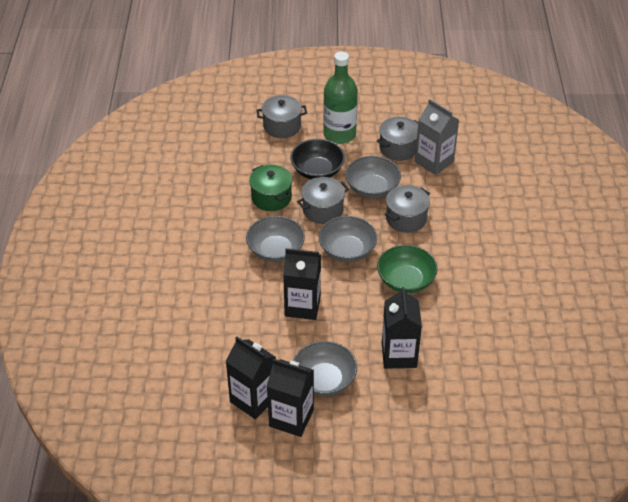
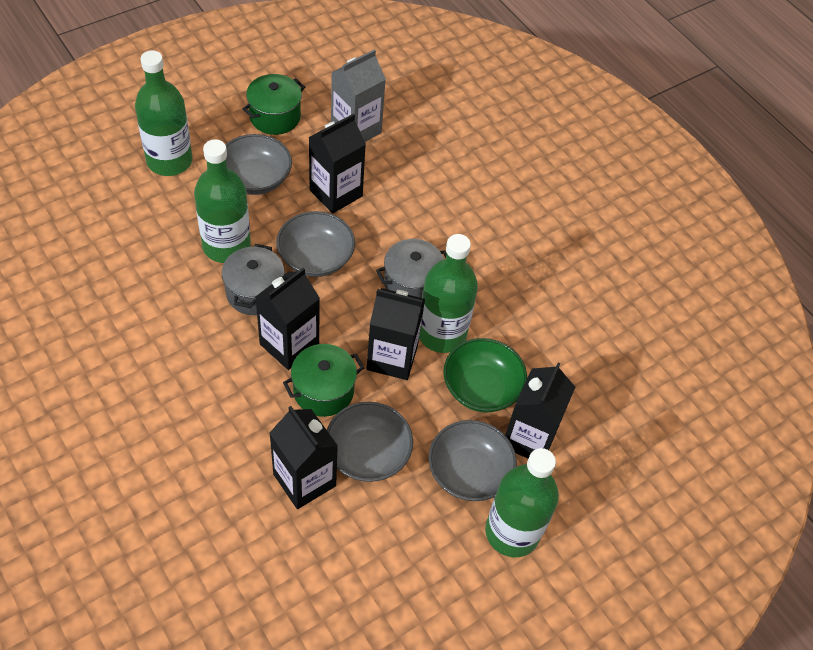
black bowl: [290,139,345,179] = 1 -> none = 0
black carton: [226,337,276,419] [267,359,314,437] [283,248,321,320] [382,287,422,369] = 4 -> [255,268,320,370] [270,406,338,509] [309,114,366,214] [367,288,425,380] [505,363,575,458] = 5
green bottle: [323,52,358,144] = 1 -> [135,50,193,176] [194,139,251,263] [419,234,478,353] [485,448,559,557] = 4
green pot: [249,165,292,211] = 1 -> [243,74,305,135] [283,344,364,417] = 2
grey pot: [257,95,307,138] [297,177,349,224] [377,117,418,161] [385,185,430,233] = 4 -> [222,244,285,315] [376,239,447,298] = 2

